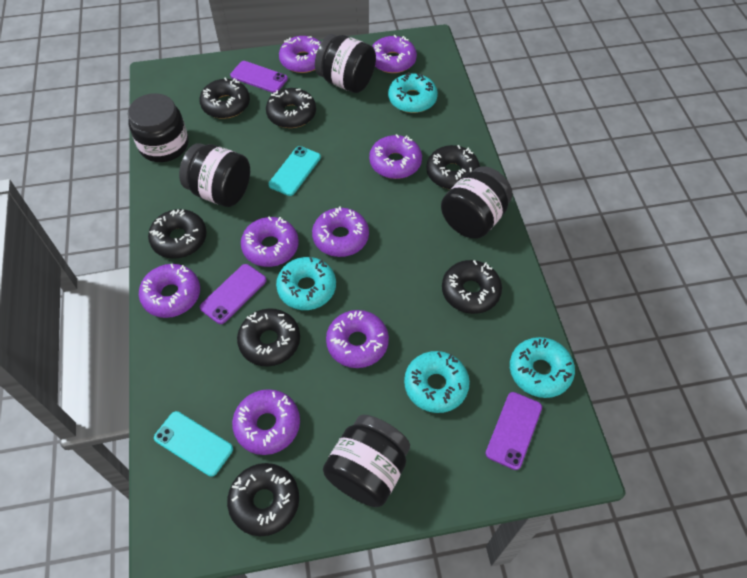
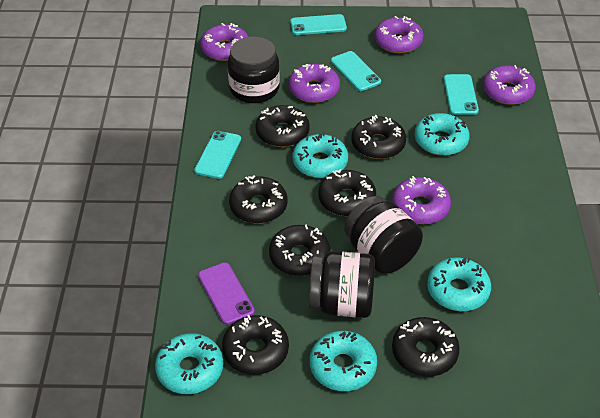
black jar: [128,93,189,162] [179,143,250,207] [315,34,376,93] [323,415,410,507] [441,166,513,239] = 5 -> [228,37,280,103] [309,251,375,318] [344,196,423,274] = 3
purple donut: [139,264,200,318] [232,389,300,455] [241,216,299,267] [279,36,321,73] [312,206,369,257] [326,310,389,368] [369,134,422,179] [372,35,417,73] = 8 -> [200,23,248,61] [289,64,340,103] [374,16,424,53] [392,176,451,224] [483,65,536,105] = 5
purple phone: [200,264,266,324] [230,61,288,93] [486,392,542,470] = 3 -> [198,262,255,325] = 1
turquoise donut: [276,257,336,310] [388,72,438,113] [404,351,470,413] [510,337,575,398] = 4 -> [155,333,223,394] [292,133,348,178] [310,331,377,391] [414,113,470,156] [427,257,491,311] = 5
turquoise phone: [154,411,233,477] [268,146,321,196] = 2 -> [194,131,241,179] [290,14,347,35] [331,51,381,91] [444,74,479,115] = 4

